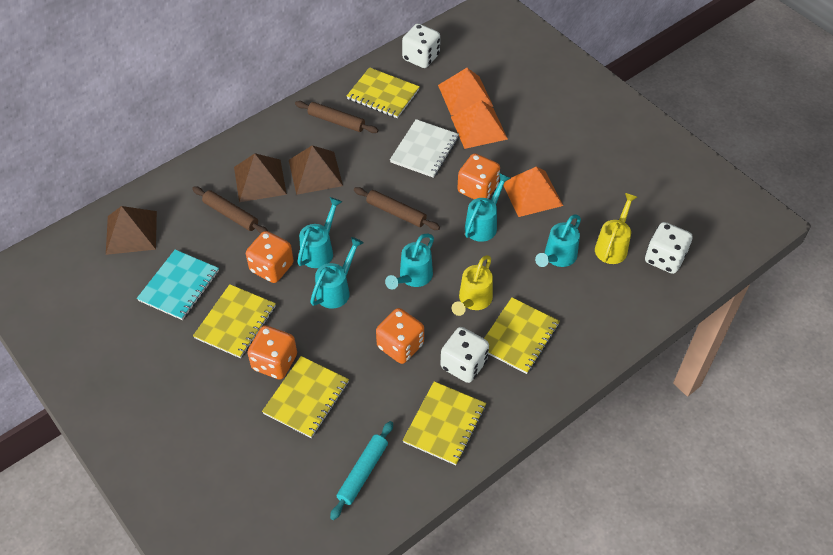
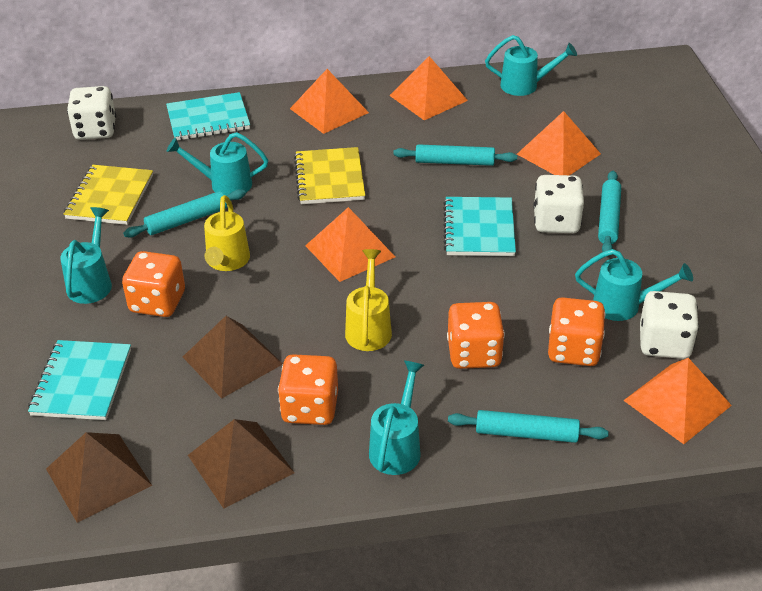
brown rolling pin: [192,187,268,234] [295,101,378,133] [354,187,440,230] = 3 -> none = 0
orange pyramid: [438,68,493,116] [451,100,508,149] [503,167,563,217] = 3 -> [290,69,369,134] [305,207,395,282] [389,56,468,120] [517,111,601,175] [623,358,732,444] = 5
turquoise notebook: [137,250,219,320] = 1 -> [28,340,131,420] [166,92,250,140] [443,197,516,256] = 3
turquoise rolling pin: [330,421,393,520] = 1 -> [123,189,246,238] [393,144,517,166] [448,410,609,443] [598,171,621,252] = 4
white notebook: [390,119,459,178] = 1 -> none = 0
yellow notebook: [193,284,276,358] [262,356,349,438] [347,67,420,118] [403,381,486,465] [484,297,560,374] = 5 -> [64,165,153,225] [294,147,365,204] = 2

